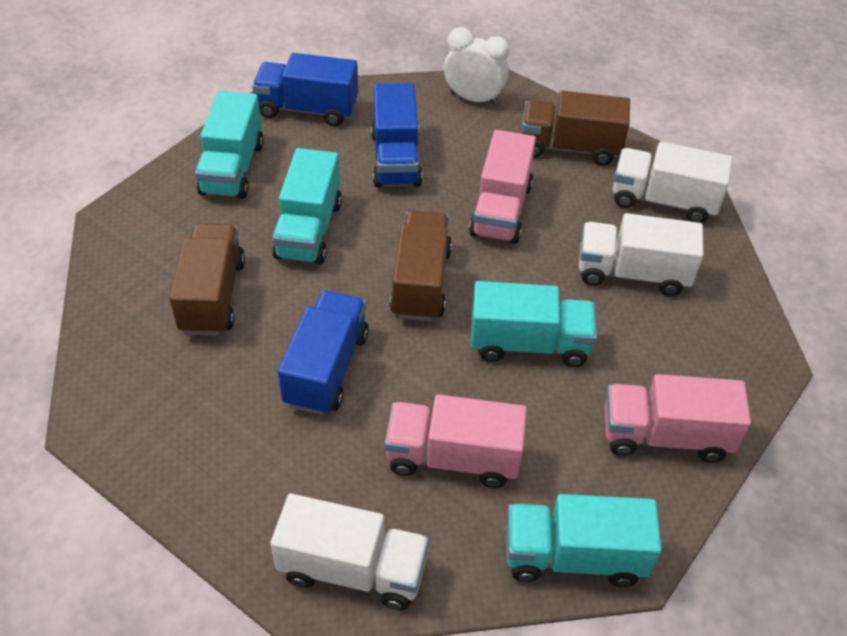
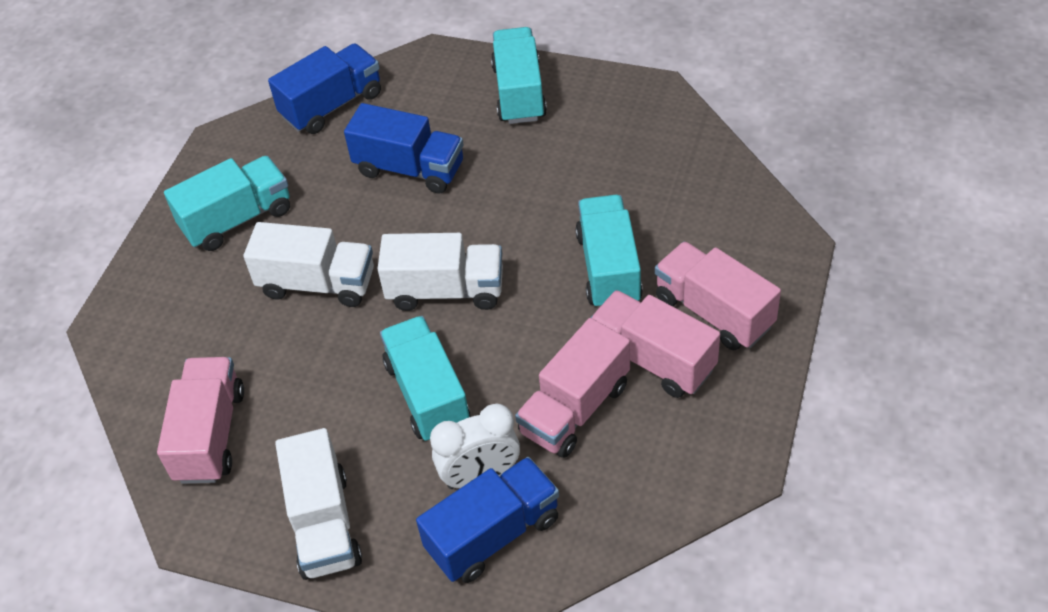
brown truck: [169,224,245,336] [390,211,452,321] [522,91,630,166] = 3 -> none = 0
pink truck: [385,394,527,488] [469,130,536,244] [605,374,751,463] = 3 -> [157,357,244,484] [515,318,630,458] [591,290,720,398] [655,241,781,350] = 4

